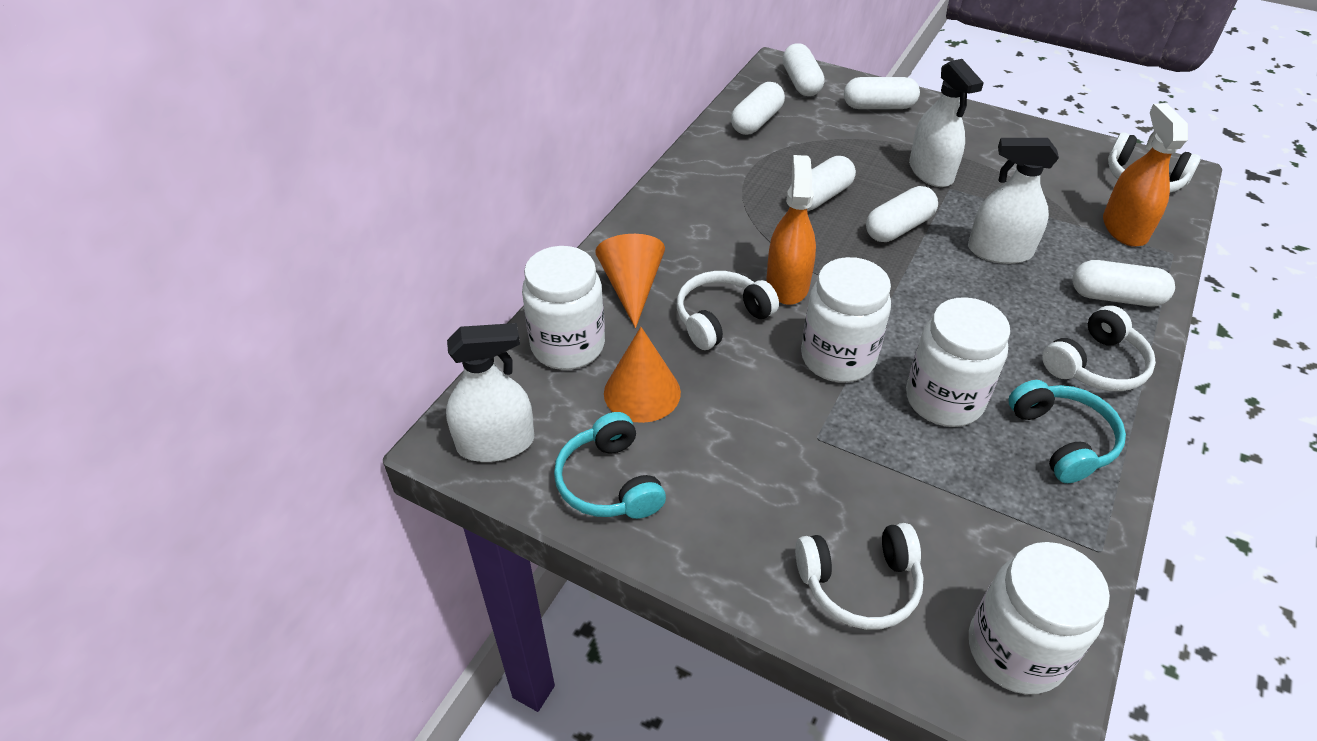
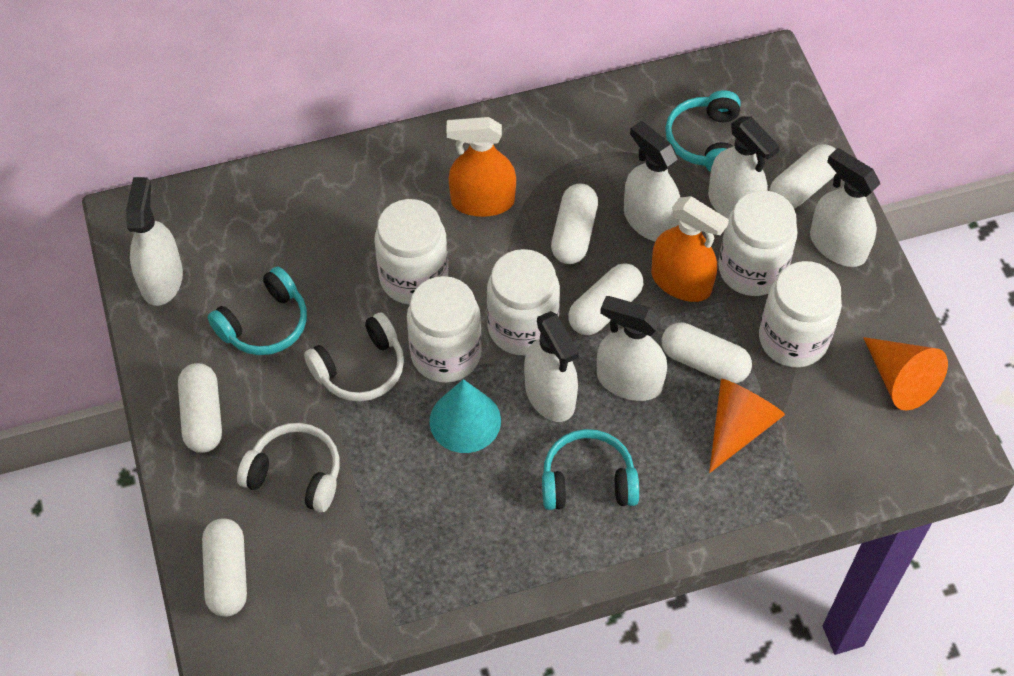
turquoise cone: none = 0 -> [430,379,501,453] = 1
turquoise headphones: [554,412,666,519] [1008,380,1126,483] = 2 -> [208,267,307,355] [542,429,639,510] [665,90,740,172] = 3
white headphones: [677,271,779,350] [795,523,924,630] [1042,306,1156,391] [1108,132,1201,193] = 4 -> [237,423,340,512] [304,313,404,401] = 2
white jar: [522,246,605,370] [801,257,891,382] [906,297,1010,427] [969,542,1110,694] = 4 -> [375,199,448,305] [407,276,482,383] [487,249,560,355] [718,190,798,296] [759,261,842,367] = 5
white spray bottle: [446,323,534,462] [909,59,984,187] [968,138,1059,264] = 3 -> [126,177,183,306] [524,311,579,422] [597,296,667,401] [624,121,681,241] [708,116,780,219] [810,148,880,267] = 6

